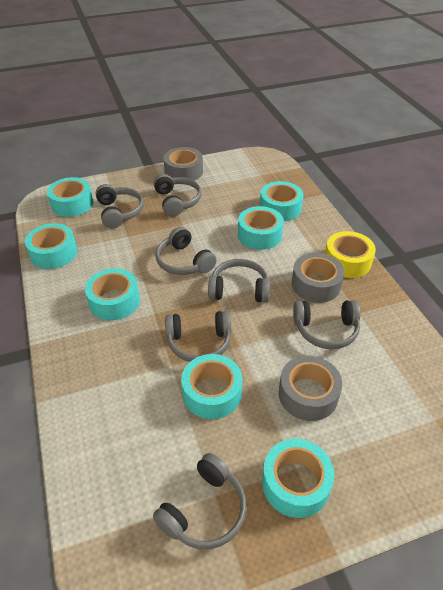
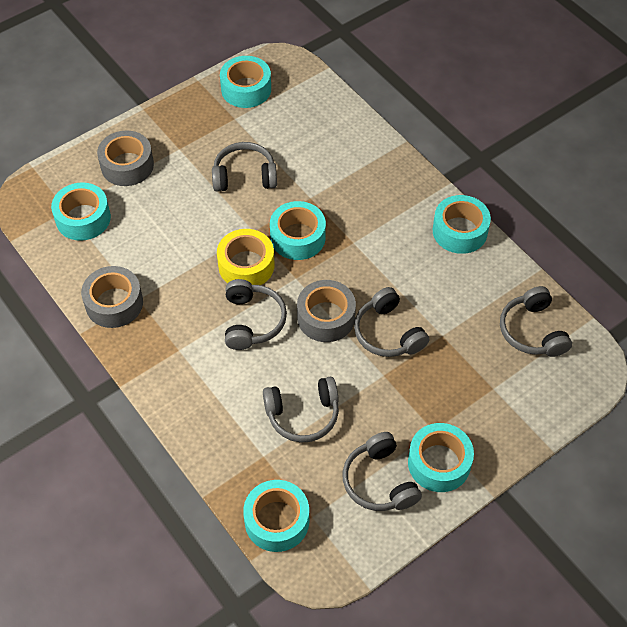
grey headphones: [95,184,144,228] [153,174,202,217] [153,453,247,549] [155,227,217,275] [165,311,231,362] [208,259,270,303] [293,300,360,349] = 7 -> [212,142,277,192] [225,279,287,350] [263,377,339,443] [343,432,422,511] [354,287,429,357] [500,286,572,357] = 6
turquoise tape: [25,223,77,269] [47,177,93,217] [85,268,140,320] [181,354,242,419] [238,206,284,250] [260,181,303,221] [262,439,334,518] = 7 -> [51,182,111,241] [220,56,271,108] [243,480,309,552] [270,201,326,260] [408,423,474,492] [433,195,491,254] = 6

